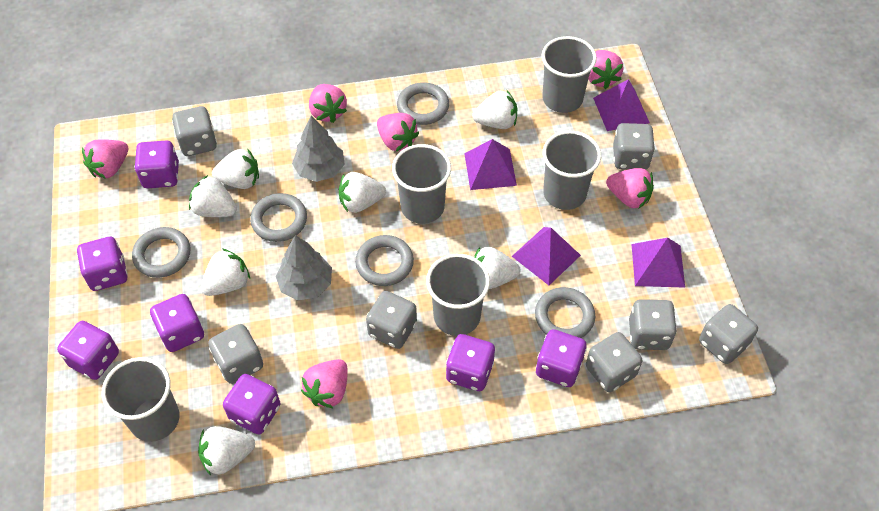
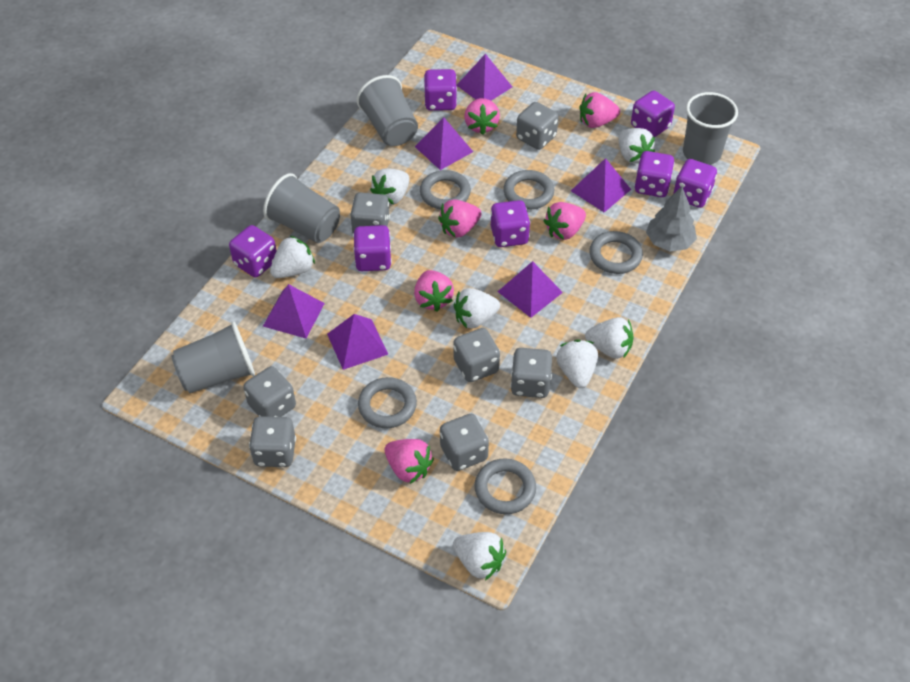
grey cup: [101,357,179,442] [392,144,451,224] [426,254,490,336] [541,36,597,113] [543,131,601,210] = 5 -> [171,322,255,393] [263,173,340,243] [356,75,418,146] [683,92,738,165] = 4
grey tree: [276,235,332,301] [292,116,345,182] = 2 -> [646,186,697,251] = 1
purple pyramid: [464,139,517,190] [512,227,581,285] [593,79,650,131] [631,238,685,288] = 4 -> [263,284,325,338] [327,314,388,370] [415,117,473,170] [456,54,512,101] [497,261,563,318] [571,158,631,212] = 6

